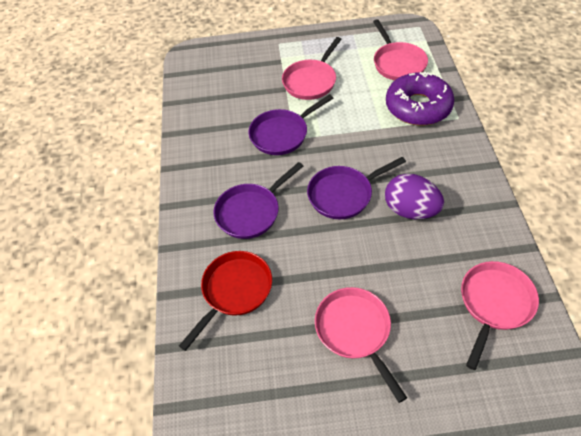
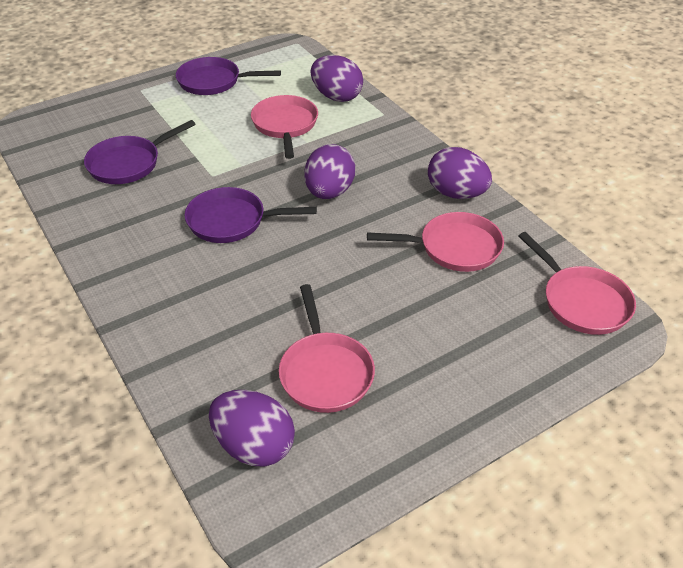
purple donut: [386,72,455,125] = 1 -> none = 0
purple egg: [385,174,444,219] = 1 -> [209,390,295,467] [304,144,355,199] [311,55,363,102] [428,147,492,199] = 4
red pan: [179,251,272,351] = 1 -> none = 0

